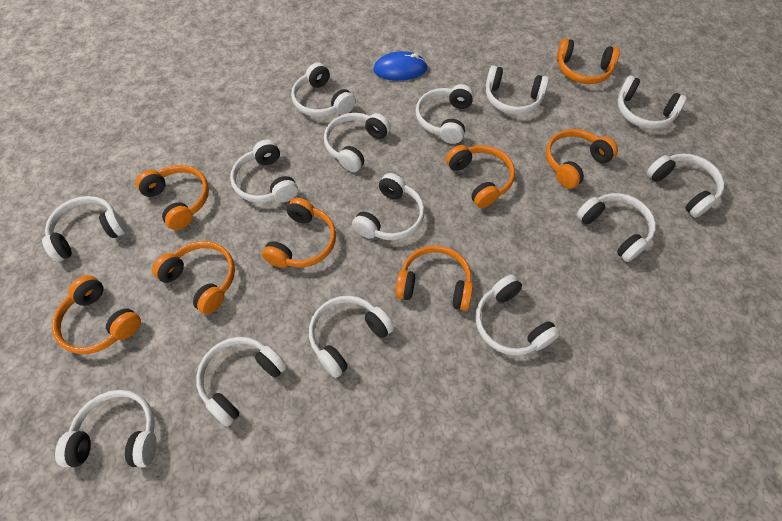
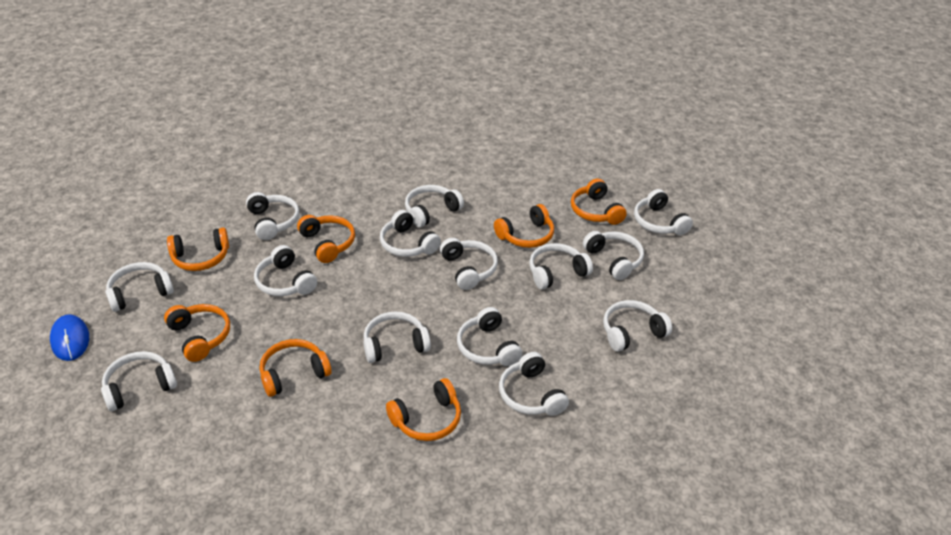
orange headphones: [52,275,141,354] [135,165,209,230] [152,241,235,314] [262,198,336,268] [395,245,473,311] [446,145,515,208] [546,129,618,189] [556,38,620,84] = 8 -> [164,304,230,362] [167,228,229,271] [260,339,332,397] [297,215,355,263] [386,378,461,441] [494,204,554,248] [571,178,627,225] = 7

